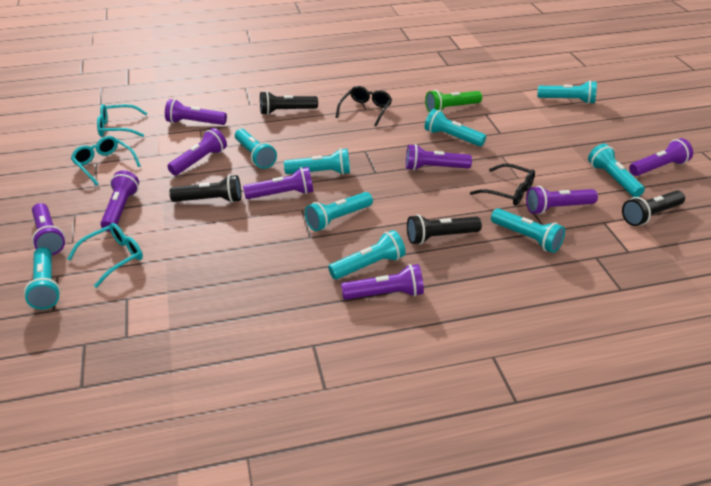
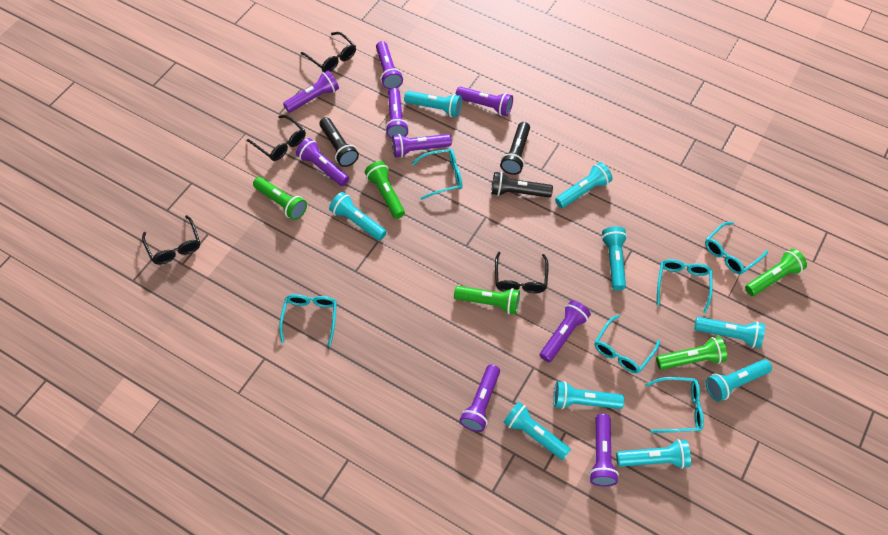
black flashlight: [169,175,241,203] [260,91,318,115] [407,214,482,245] [622,190,685,226] = 4 -> [319,117,359,167] [491,172,553,197] [500,122,530,175] = 3
black glasses: [336,86,392,126] [470,163,535,206] = 2 -> [142,215,200,265] [247,115,306,161] [301,32,356,72] [495,252,549,293] = 4
green flashlight: [425,90,482,113] = 1 -> [253,177,307,220] [365,161,405,219] [454,286,520,314] [656,337,727,370] [745,249,807,296] = 5
turquoise glasses: [67,223,143,288] [71,136,141,185] [97,104,147,137] = 3 -> [279,294,337,346] [412,149,462,200] [595,315,660,373] [646,377,704,433] [657,259,713,313] [705,222,768,274] = 6

